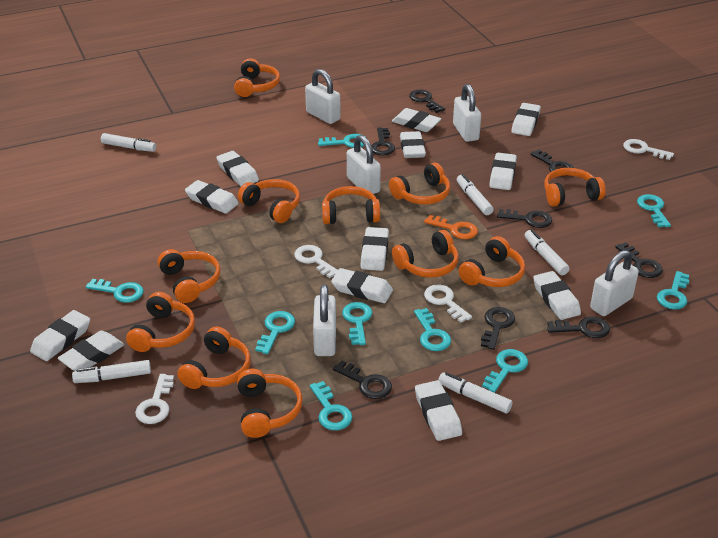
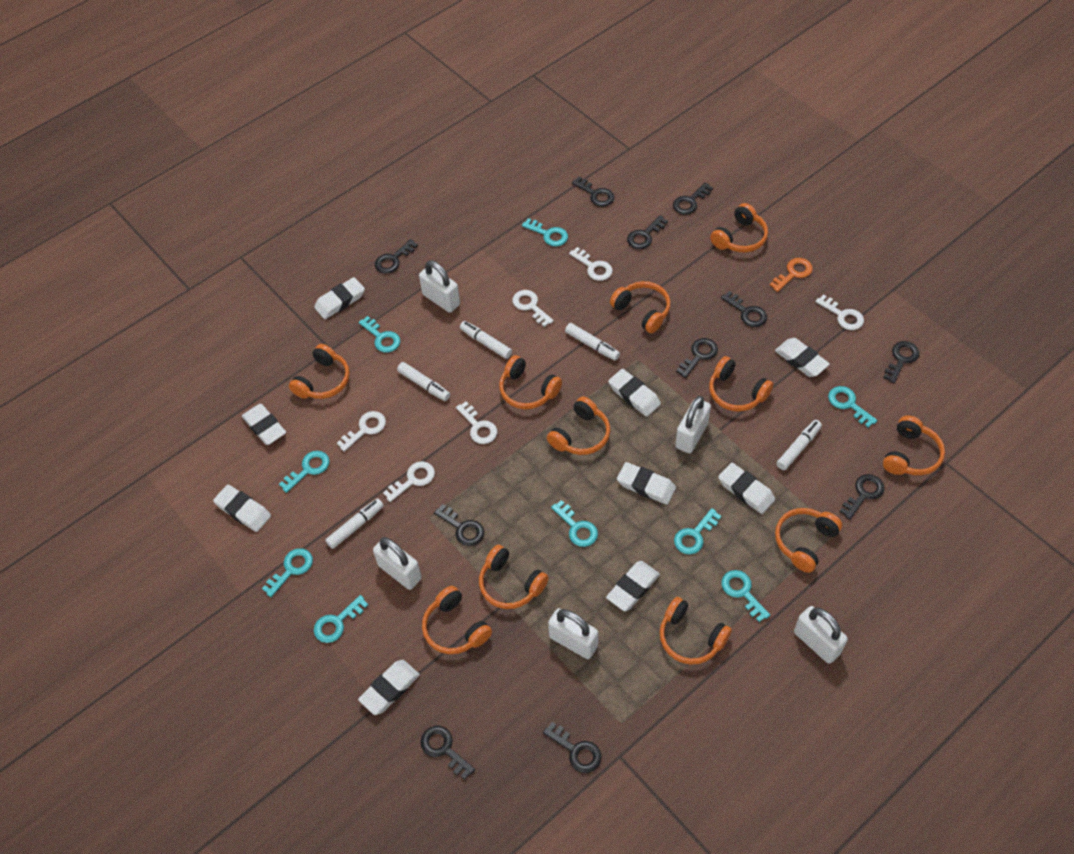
black key: [333,361,392,399] [371,127,395,156] [409,90,445,113] [481,307,515,350] [497,209,552,228] [531,150,574,176] [547,316,610,338] [615,242,663,278] = 8 -> [375,239,418,274] [421,726,475,780] [434,504,484,546] [543,722,602,773] [572,177,614,207] [627,215,668,249] [673,182,713,215] [676,338,718,378] [721,291,767,327] [840,474,885,519] [883,341,919,383] = 11
white eraser: [30,310,90,361] [58,331,124,371] [185,180,239,214] [216,151,259,186] [331,268,393,303] [360,227,389,271] [392,108,441,132] [400,131,426,158] [415,380,462,441] [489,153,517,190] [511,103,541,136] [533,271,581,320] = 12 -> [213,485,271,532] [242,404,286,445] [314,277,365,319] [358,660,420,715] [606,561,660,611] [608,369,661,417] [617,462,676,505] [718,463,775,514] [775,338,830,377] = 9
white key: [135,374,174,424] [294,245,338,278] [424,284,472,323] [623,139,674,160] = 4 -> [337,411,386,452] [383,461,435,502] [456,402,497,444] [512,290,554,327] [569,247,613,281] [816,294,864,330] = 6

